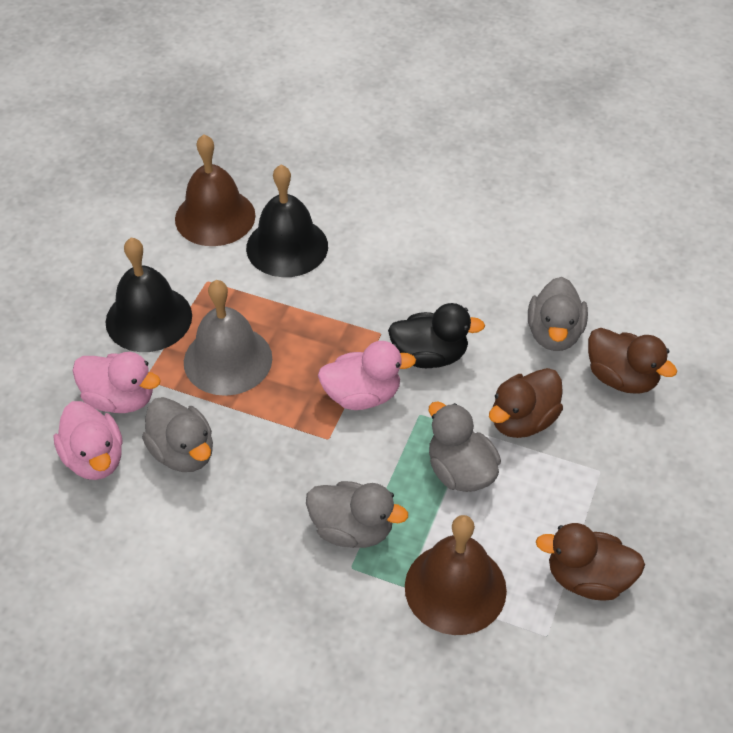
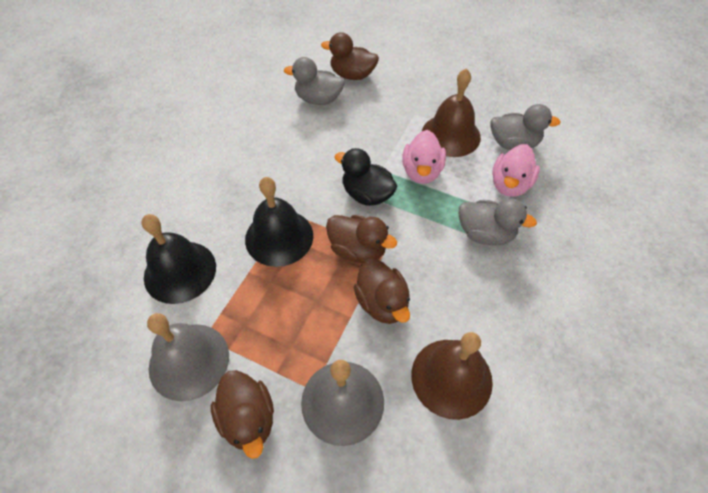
brown duck: [489,368,563,438] [536,523,645,600] [588,328,677,394] = 3 -> [211,370,274,459] [321,32,379,80] [326,215,397,263] [354,258,410,324] = 4
grey bell: [184,280,272,396] = 1 -> [147,313,229,401] [301,360,384,446] = 2
grey duck: [142,397,213,472] [306,481,408,548] [429,402,501,492] [528,277,588,351] = 4 -> [284,57,345,105] [459,198,537,245] [490,104,561,150] = 3
pink duck: [53,401,123,480] [73,352,161,413] [318,341,416,410] = 3 -> [402,130,446,184] [492,144,540,197] = 2

